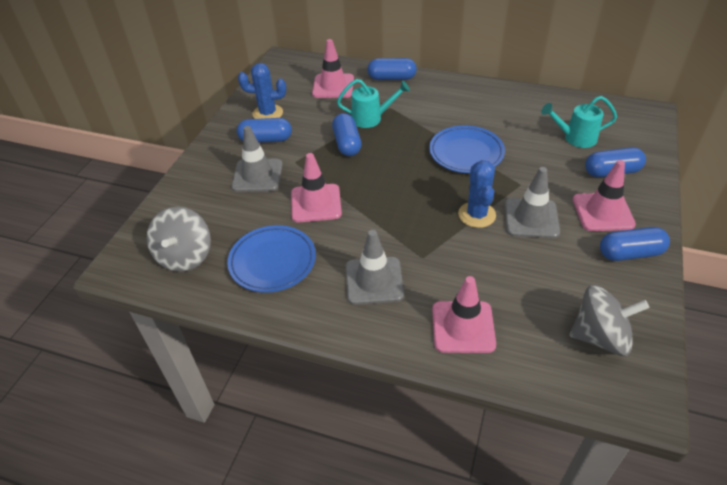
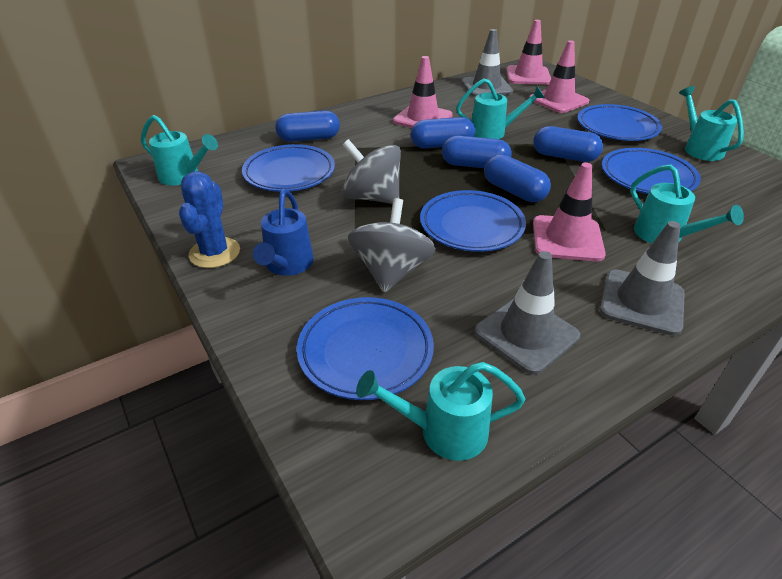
blue cactus: [238,63,286,119] [458,160,496,228] = 2 -> [179,171,240,268] = 1
blue plate: [227,225,316,293] [429,125,505,173] = 2 -> [242,144,335,192] [297,297,434,400] [420,190,526,252] [578,104,662,141] [602,148,701,194] = 5
blue watering can: none = 0 -> [253,189,314,276] = 1
turquoise watering can: [337,79,410,128] [541,96,617,148] = 2 -> [141,115,218,186] [356,362,526,461] [456,79,545,139] [630,164,744,243] [679,86,744,161] = 5

